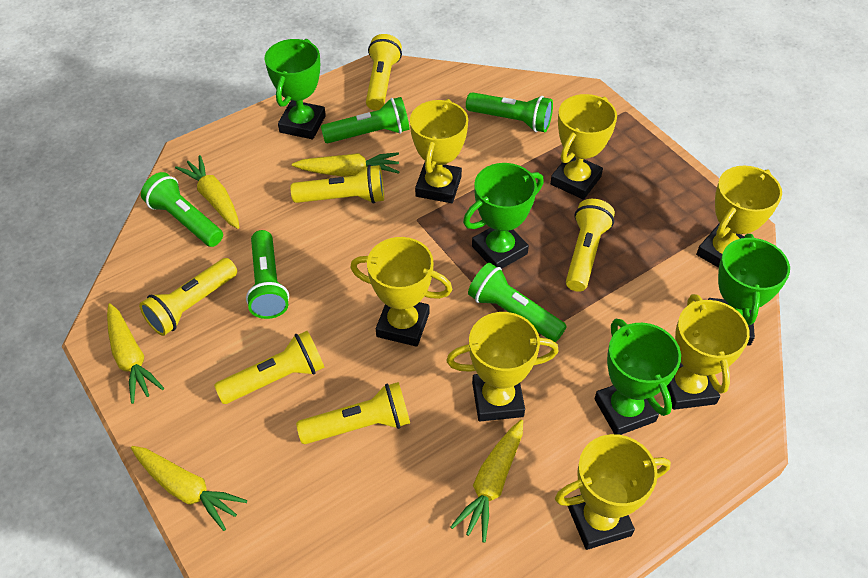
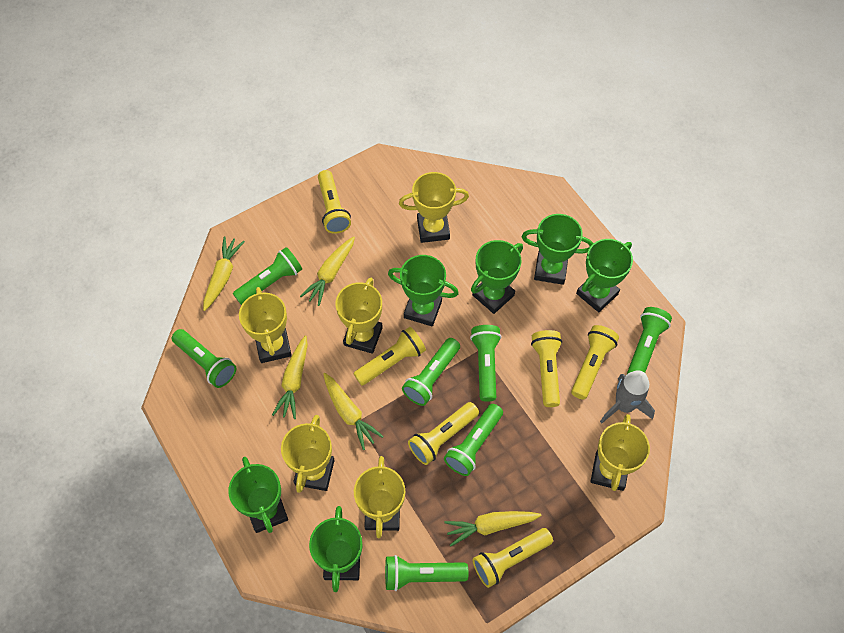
green flashlight: [141,172,223,247] [246,230,289,319] [321,97,410,143] [466,92,553,132] [468,263,567,342] = 5 -> [172,329,236,388] [233,247,302,305] [385,555,468,591] [402,338,460,406] [444,404,503,476] [470,325,501,402] [627,307,672,374] = 7
green trophy: [265,39,326,139] [463,163,544,269] [595,319,681,435] [708,234,790,346] = 4 -> [228,457,288,533] [309,506,362,592] [388,255,459,326] [471,240,523,314] [522,214,594,285] [576,239,633,312] = 6
grey rocket: none = 0 -> [600,370,655,423] = 1
yellow trophy: [350,237,452,347] [410,99,468,203] [446,312,559,421] [550,94,617,200] [555,434,671,550] [667,294,750,410] [696,166,782,268] = 7 -> [239,287,292,363] [281,415,335,493] [336,277,383,354] [354,456,405,538] [399,172,469,243] [590,414,650,491] = 6

